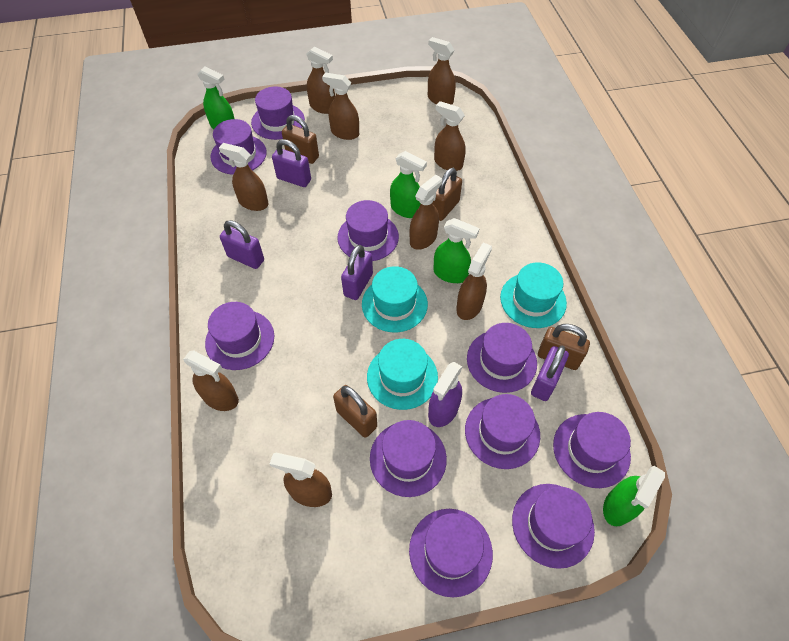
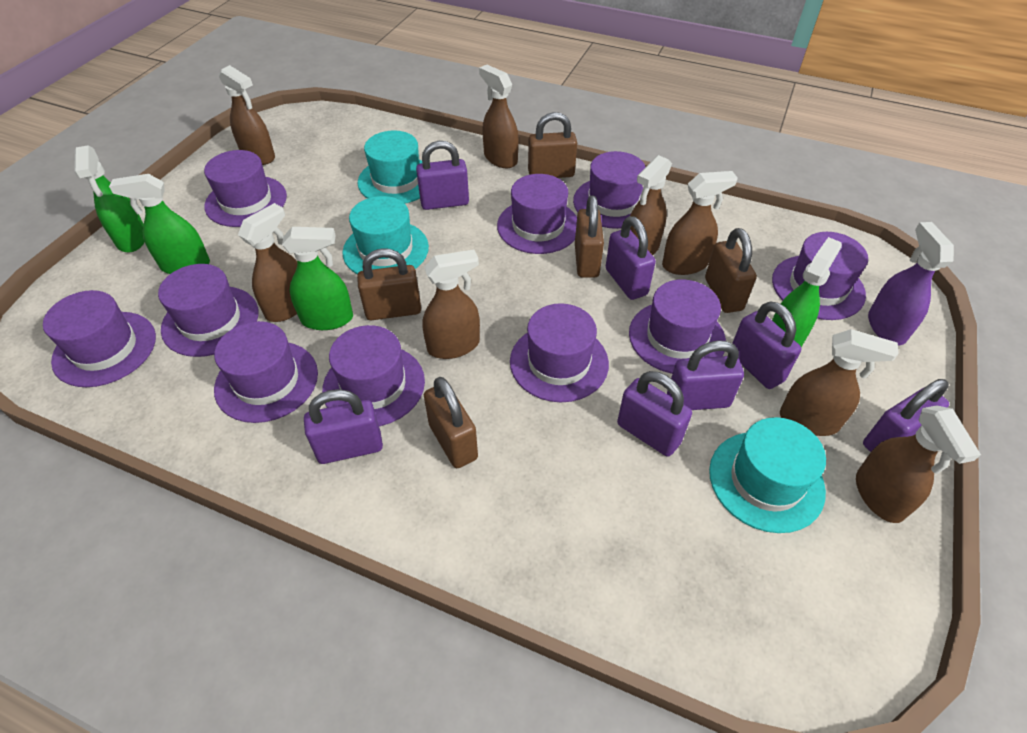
brown padlock: [282,115,319,164] [333,385,377,438] [432,168,462,221] [538,324,590,370] = 4 -> [357,248,421,320] [424,377,478,468] [528,112,577,178] [575,195,604,278] [705,228,757,313] = 5
brown spray bottle: [183,351,239,411] [219,143,269,211] [270,453,332,507] [306,46,335,114] [322,73,359,140] [410,175,442,250] [428,37,456,105] [434,101,466,171] [456,242,492,320] = 9 -> [219,65,275,165] [238,203,297,322] [422,249,480,359] [479,65,519,168] [630,155,672,255] [662,171,738,275] [780,329,898,436] [856,406,981,523] = 8
purple padlock: [220,220,264,269] [272,139,311,187] [341,245,373,300] [531,346,569,401] = 4 -> [304,389,383,464] [416,141,469,210] [606,216,656,300] [617,371,692,457] [667,340,744,410] [732,301,802,389] [863,379,949,452] = 7

